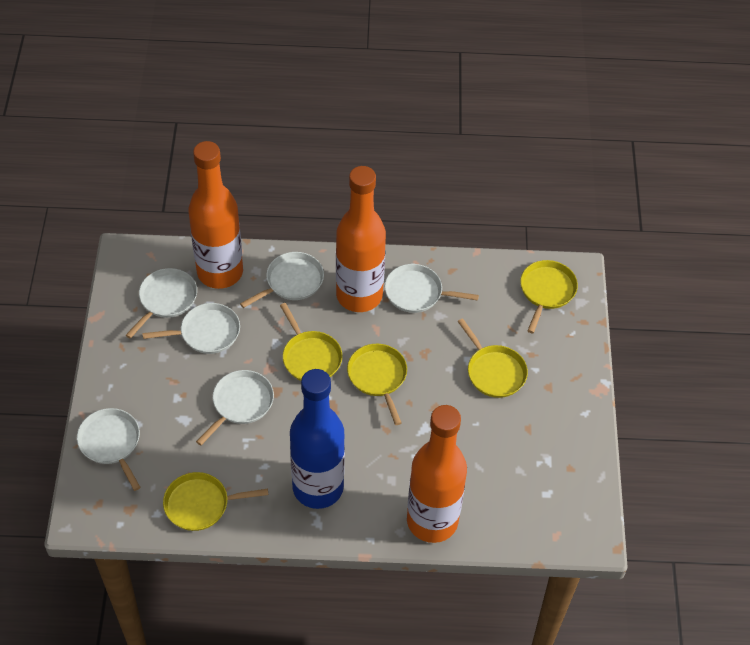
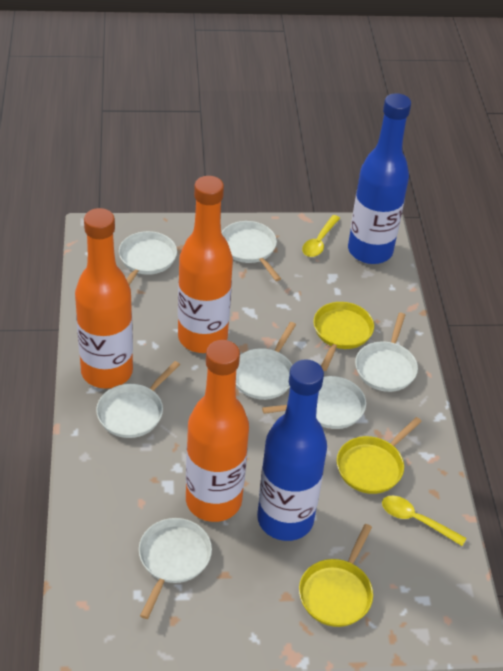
blue bottle: [290,369,345,509] = 1 -> [257,359,327,541] [348,93,411,264] = 2
white pan: [77,408,141,491] [126,268,197,339] [142,303,240,354] [196,370,274,445] [240,252,324,308] [385,264,479,313] = 6 -> [96,361,180,438] [119,231,177,285] [139,518,212,619] [222,221,281,281] [236,322,296,400] [262,376,366,429] [355,313,418,392] = 7
yellow pan: [163,472,268,531] [280,303,343,381] [347,344,407,425] [457,318,528,398] [520,260,578,333] = 5 -> [299,524,373,627] [314,302,374,371] [337,417,422,494] = 3
yellow spoon: none = 0 -> [302,215,340,257] [382,496,466,546] = 2

